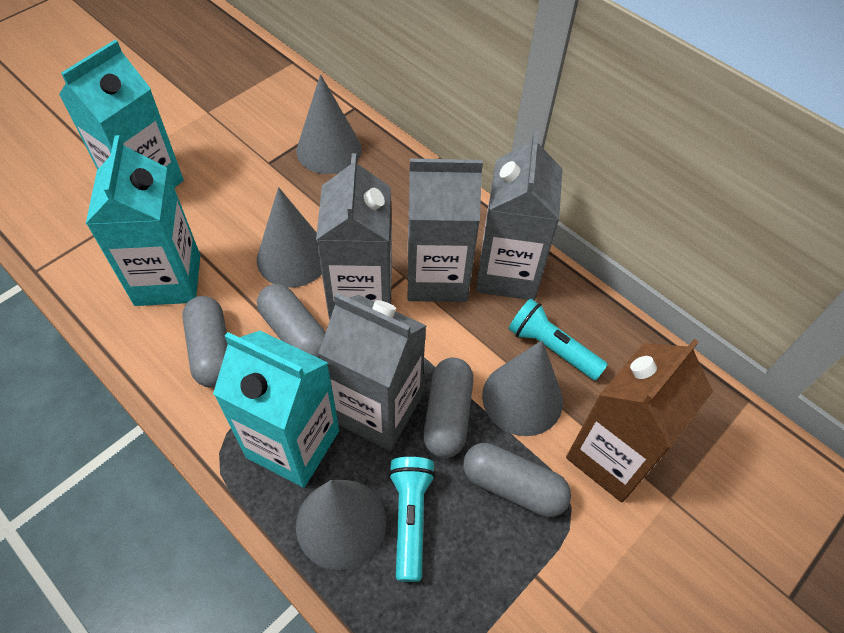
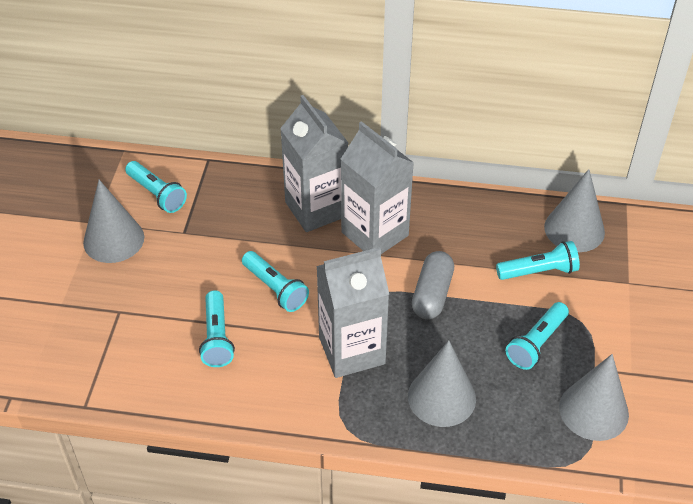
brown carton: [566,339,713,502] = 1 -> none = 0
grey capsule: [182,296,228,387] [257,284,326,358] [423,358,473,458] [463,443,571,517] = 4 -> [412,251,454,319] = 1
grey carton: [316,153,392,320] [318,293,427,451] [407,158,483,302] [476,131,562,300] = 4 -> [280,95,348,232] [316,247,389,378] [341,121,414,254] = 3
turquoise carton: [59,40,184,188] [86,135,200,306] [213,331,339,488] = 3 -> none = 0
turquoise flashlight: [388,457,436,582] [509,299,608,380] = 2 -> [125,161,187,213] [199,290,235,367] [242,251,309,312] [496,241,580,280] [506,302,569,370] = 5

